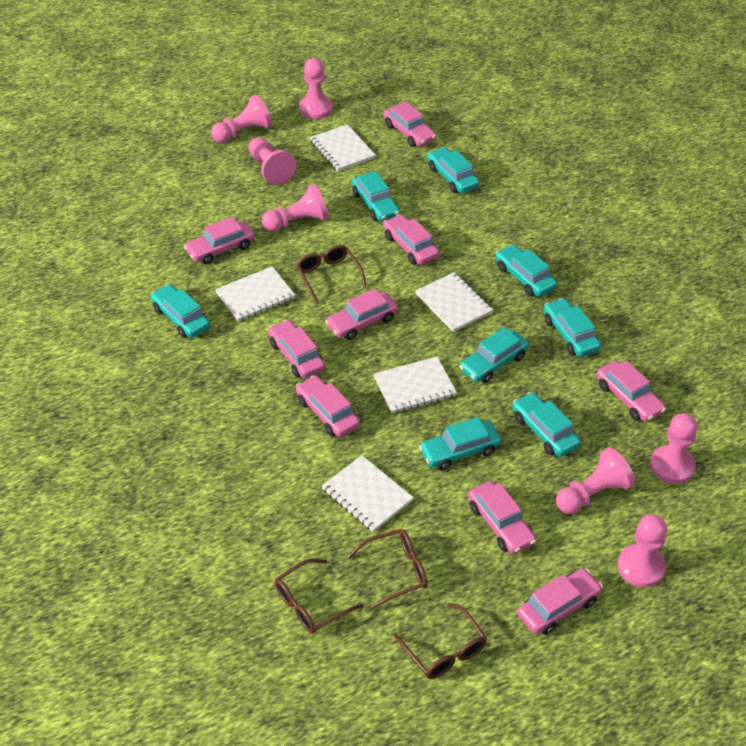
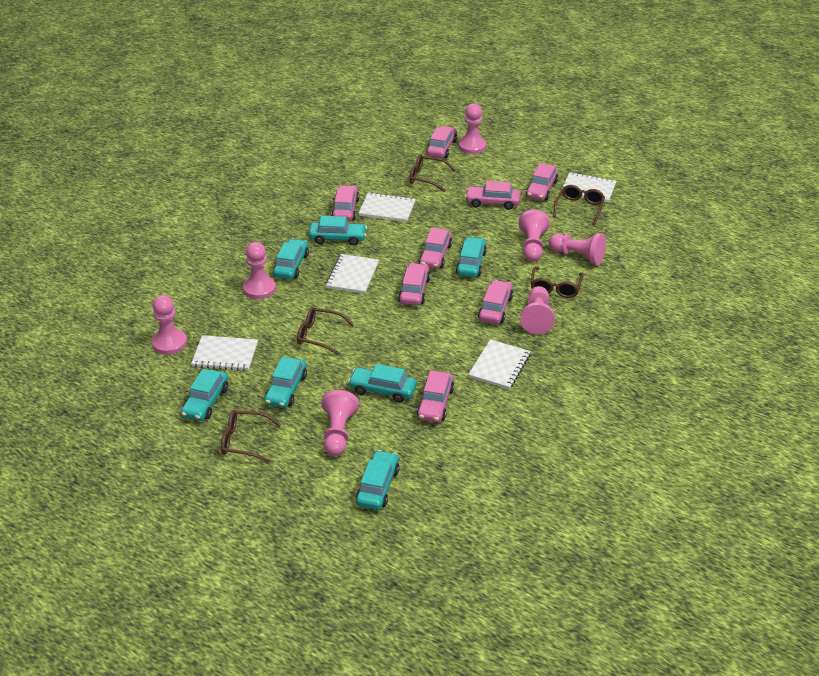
brown glasses: [275,558,363,634] [296,245,367,304] [348,529,428,610] [393,603,487,679] = 4 -> [221,410,281,463] [297,307,354,355] [409,154,455,192] [531,267,583,298] [553,185,605,225] = 5
pink car: [184,217,255,264] [268,319,325,379] [296,375,360,437] [325,288,398,340] [383,101,436,147] [383,214,439,265] [468,481,536,554] [517,568,603,635] [597,360,666,422] = 9 -> [331,185,359,221] [398,263,430,306] [417,371,454,423] [419,227,452,269] [426,126,457,158] [465,181,521,210] [478,280,513,324] [526,163,558,200] = 8
turquoise car: [151,284,210,338] [352,171,400,222] [419,417,501,470] [427,147,479,193] [459,327,529,383] [495,244,557,297] [513,392,580,457] [544,298,601,357] = 8 -> [181,369,228,421] [265,357,307,408] [273,239,309,279] [309,216,367,245] [348,364,417,402] [356,450,399,510] [456,237,487,277] = 7

